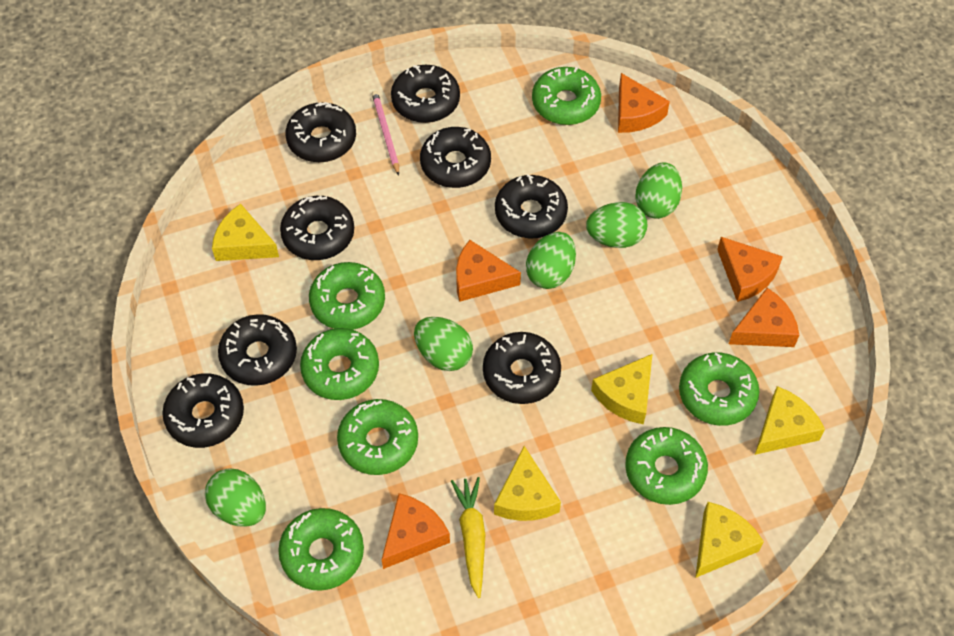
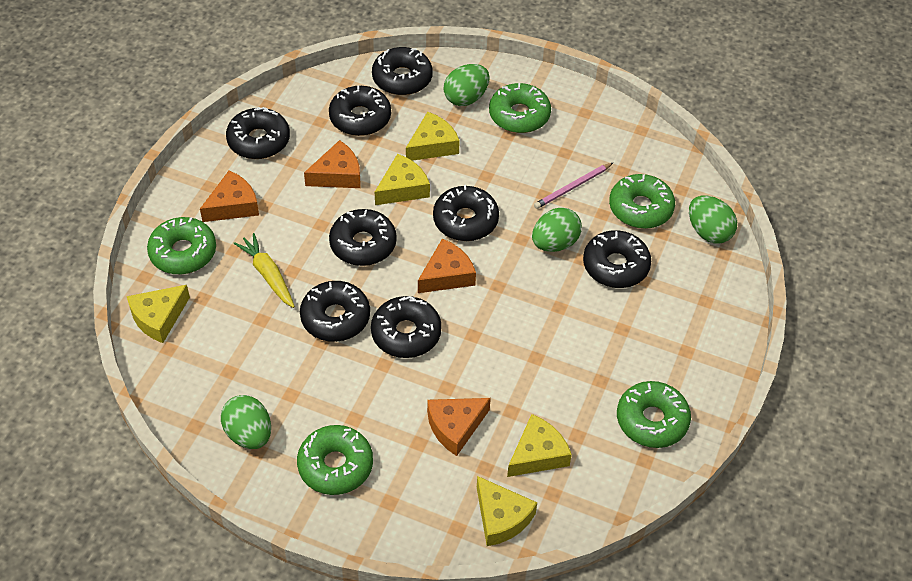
green donut: [278,508,364,591] [300,328,379,400] [309,262,385,330] [337,399,418,475] [532,67,601,125] [625,427,708,505] [679,352,759,426] = 7 -> [147,217,216,274] [297,425,373,495] [489,83,551,133] [609,174,675,229] [617,381,691,448] = 5
green egg: [205,468,266,527] [414,317,473,371] [526,232,576,289] [586,202,647,248] [635,162,682,219] = 5 -> [221,395,271,449] [444,64,490,106] [532,208,582,252] [689,196,737,243] = 4
orange cheese: [382,493,450,569] [456,240,521,302] [618,73,670,133] [717,237,783,302] [729,288,799,347] = 5 -> [200,170,259,222] [304,140,361,188] [418,239,476,293] [427,398,491,456] = 4

